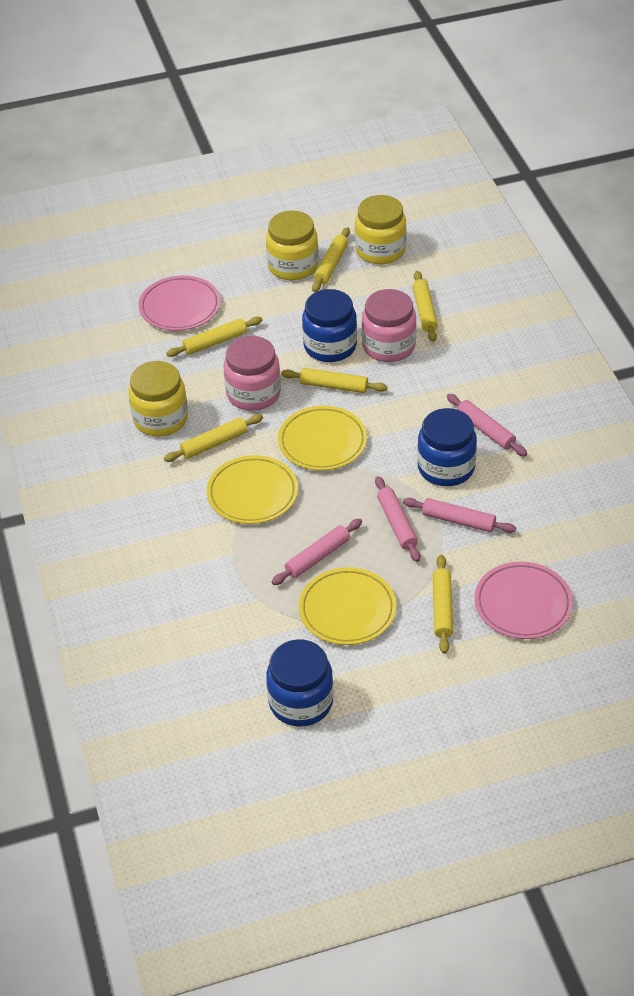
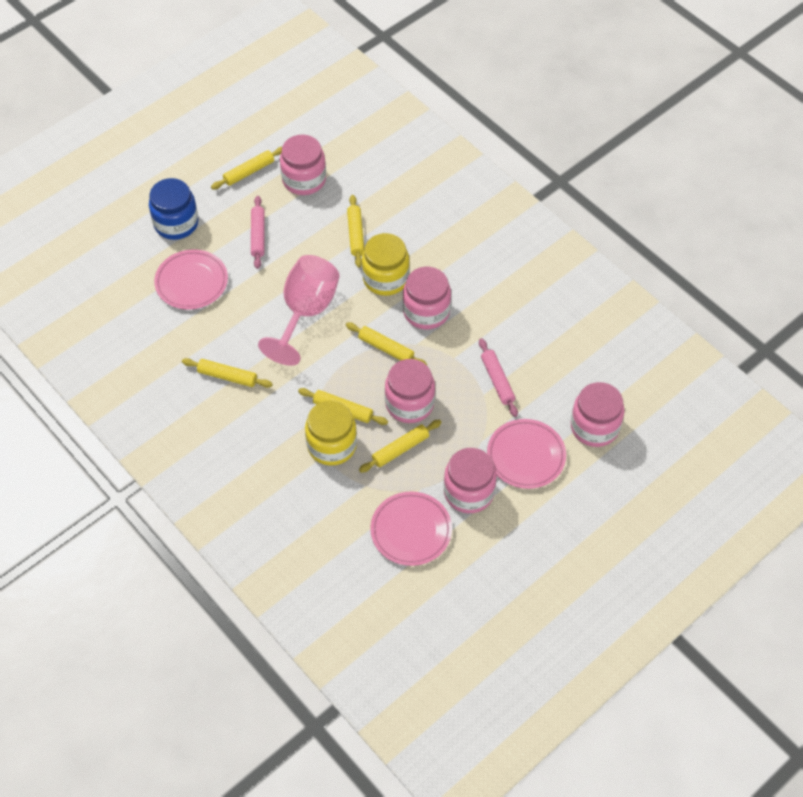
blue jar: [266,640,334,727] [302,289,357,362] [417,408,477,486] = 3 -> [149,178,198,240] = 1
pink goblet: none = 0 -> [258,255,340,366] = 1
pink jar: [223,336,281,411] [361,289,417,362] = 2 -> [280,135,326,195] [385,359,435,423] [403,267,451,329] [444,448,497,513] [571,382,624,447] = 5
pink plate: [139,275,221,331] [474,561,573,639] = 2 -> [154,250,228,309] [370,491,452,566] [487,419,566,489] = 3
pink rolling pin: [272,519,362,585] [375,476,420,562] [403,498,516,533] [447,394,527,456] = 4 -> [251,196,265,269] [479,338,518,417] = 2
yellow jar: [128,361,188,436] [266,211,319,281] [355,195,406,264] = 3 -> [305,401,357,466] [362,233,409,296] = 2
yellow plate: [207,455,298,524] [278,406,367,471] [299,567,396,645] = 3 -> none = 0

